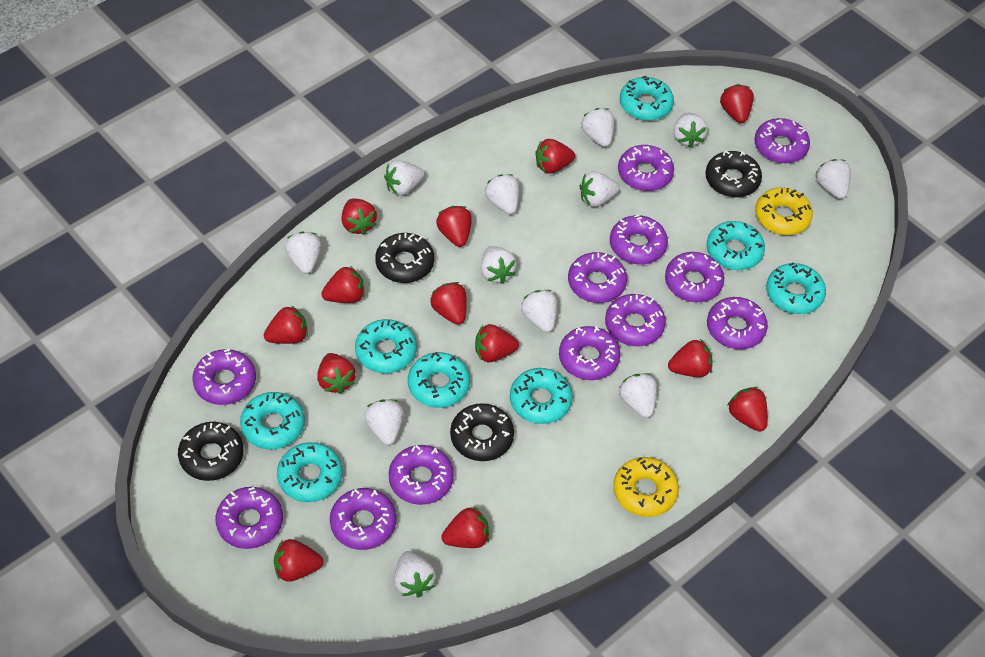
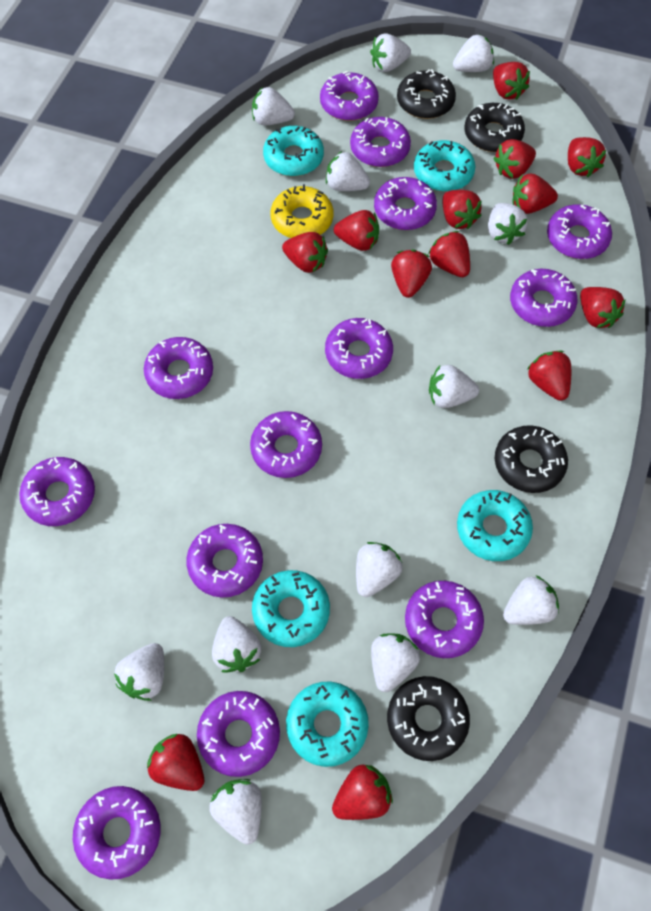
purple donut: [192,349,256,405] [216,487,283,549] [330,488,396,550] [389,445,454,505] [559,326,620,380] [568,252,627,303] [605,294,666,346] [610,214,668,265] [618,145,674,191] [665,252,724,302] [707,297,768,349] [754,118,810,163] = 12 -> [19,457,95,526] [73,786,161,880] [144,337,213,399] [186,524,263,597] [197,691,280,777] [250,411,322,478] [320,71,379,121] [325,318,393,379] [350,117,411,167] [374,177,437,230] [405,581,484,658] [510,269,577,327] [547,204,612,259] = 13
turquoise donut: [240,392,305,449] [277,442,343,502] [355,319,417,373] [408,352,470,408] [510,368,572,424] [620,76,674,121] [707,221,765,270] [766,263,826,314] = 8 -> [252,570,330,647] [263,126,324,176] [286,681,369,767] [414,140,475,192] [457,490,533,561] = 5
yellow donut: [613,457,679,517] [755,187,813,235] = 2 -> [270,184,333,238] = 1

